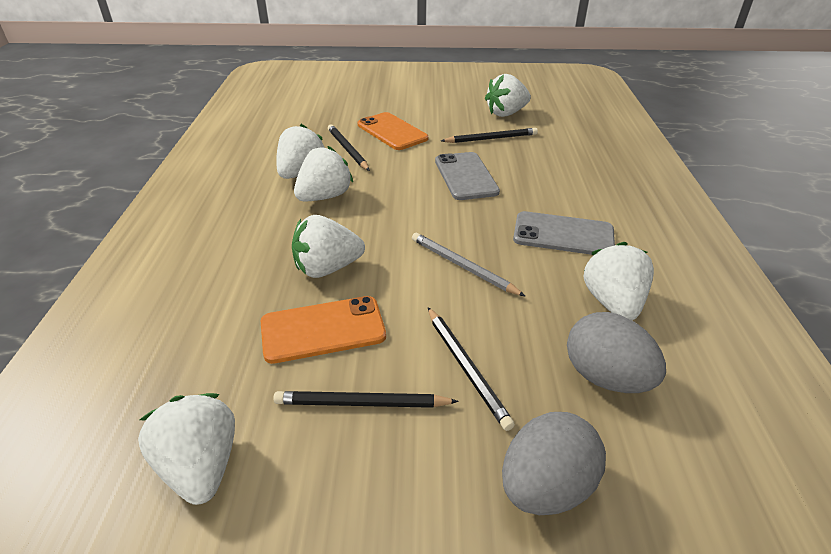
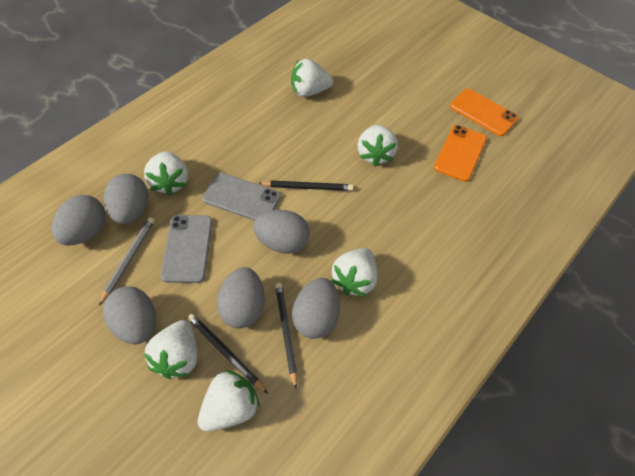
black pencil: [273,391,459,408] [328,124,370,171] [428,308,515,431] [441,128,538,143] = 4 -> [188,314,268,394] [258,180,354,191] [275,283,297,389] = 3
grey egg: [502,412,606,515] [567,312,666,393] = 2 -> [52,195,106,245] [103,287,156,344] [104,174,149,224] [217,267,265,328] [253,210,310,254] [292,278,340,339] = 6

